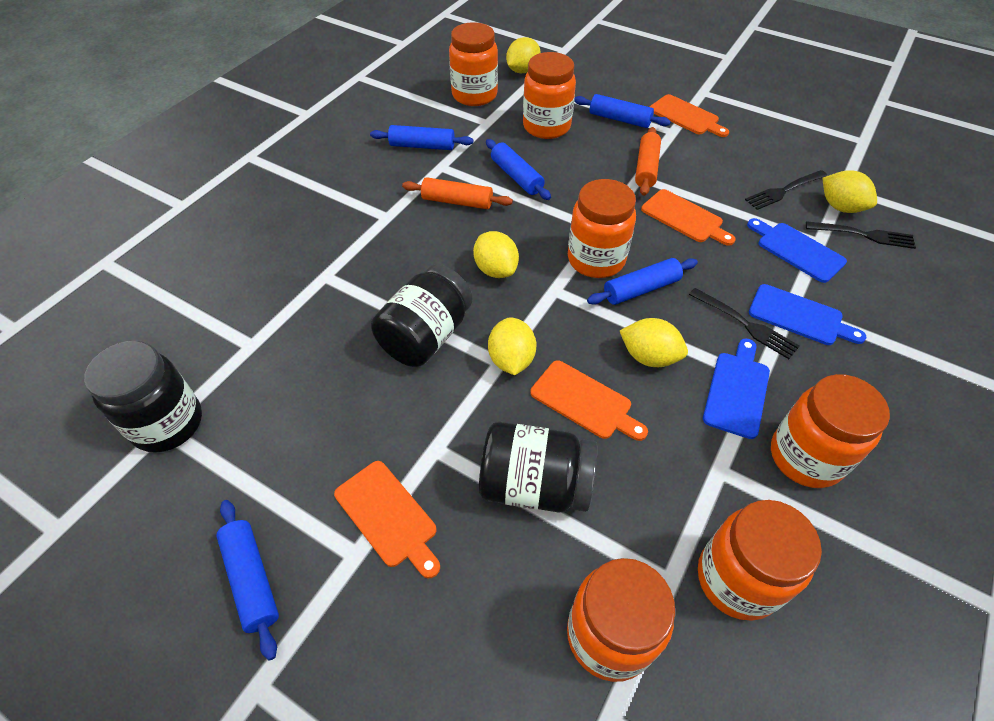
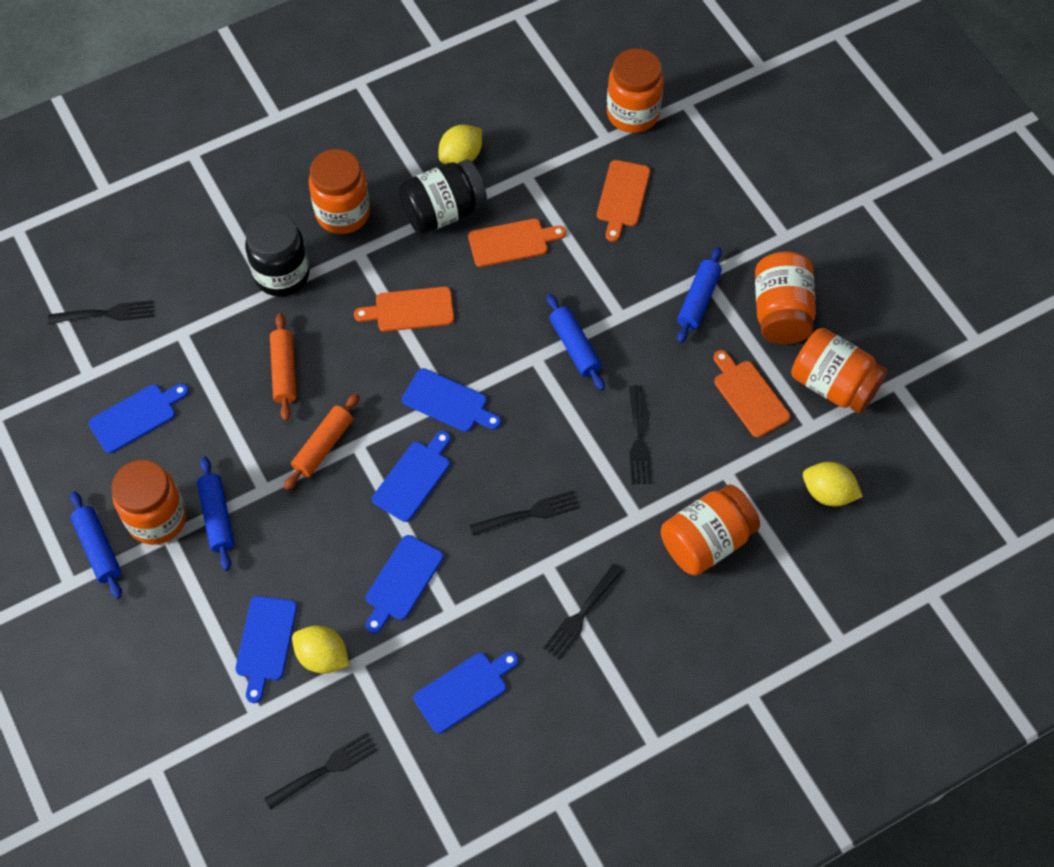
black fork: [689,288,799,359] [745,170,828,210] [806,221,916,249] = 3 -> [48,300,154,324] [264,733,377,809] [470,490,580,536] [543,564,623,660] [629,385,651,484] = 5
black jar: [84,341,202,453] [371,264,472,367] [479,422,597,512] = 3 -> [245,211,310,297] [398,159,487,234] = 2
blue cutting board: [703,338,770,439] [747,218,847,283] [749,284,866,345] = 3 -> [88,384,189,454] [235,596,297,703] [366,535,443,634] [372,431,451,522] [402,368,501,432] [414,652,518,733] = 6
blue rolling pin: [216,500,279,661] [370,125,473,150] [486,139,551,200] [574,94,671,128] [587,258,698,305] = 5 -> [70,491,122,599] [197,457,234,571] [547,294,605,390] [677,247,722,343] = 4
yellow lemon: [473,231,519,278] [488,317,536,375] [506,37,541,73] [620,318,688,367] [822,170,877,213] = 5 -> [292,626,349,674] [438,125,482,164] [803,462,863,506] = 3

